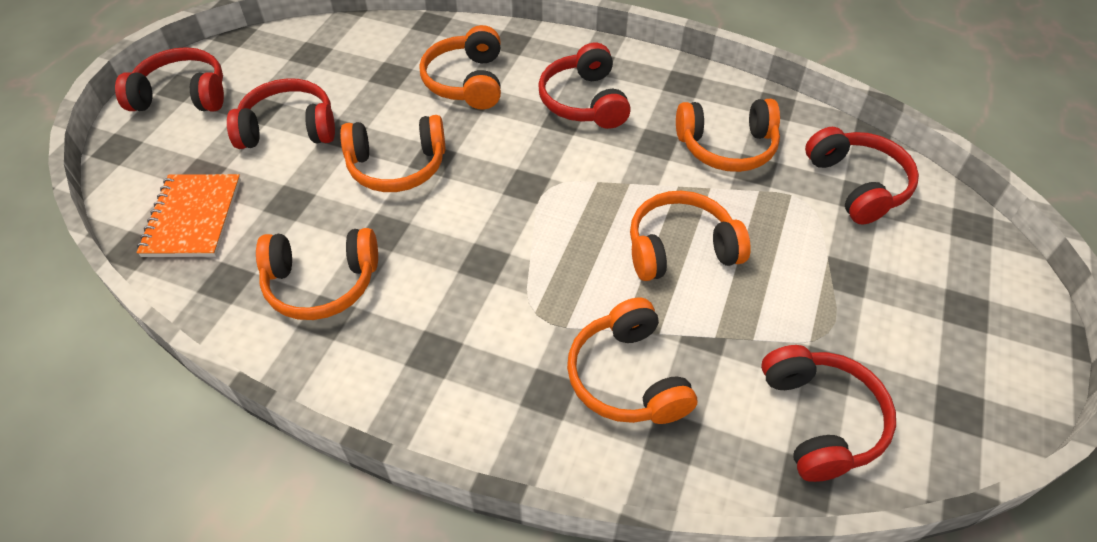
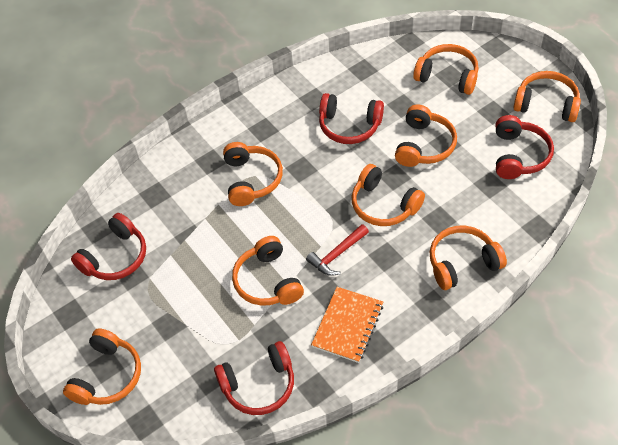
orange headphones: [256,228,378,320] [340,115,446,192] [419,25,501,110] [567,298,697,424] [630,191,751,281] [676,99,780,172] = 6 -> [63,328,141,405] [223,142,283,206] [232,236,304,306] [352,164,425,226] [395,104,457,167] [413,44,478,95] [430,226,507,290] [513,71,581,122] = 8
red hammer: none = 0 -> [306,224,369,276] = 1
red headphones: [115,47,224,111] [227,78,335,149] [538,43,631,129] [761,345,896,482] [805,127,919,224] = 5 -> [71,213,146,280] [214,341,294,415] [319,93,384,144] [496,115,554,179] = 4

